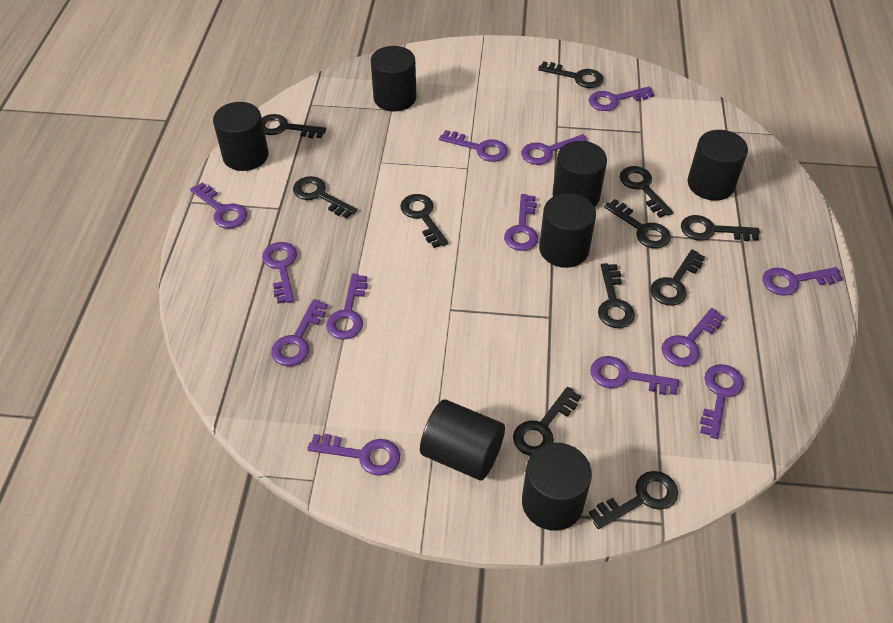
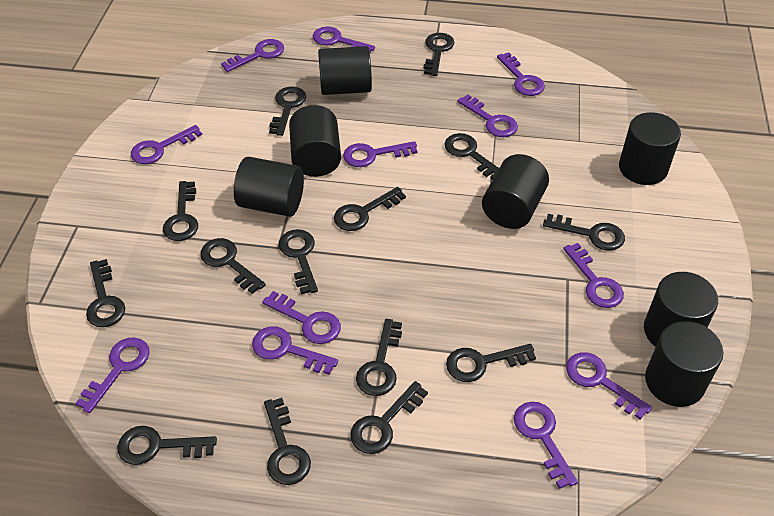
black key: [262,114,326,138] [293,176,357,219] [400,194,448,248] [513,387,581,456] [538,61,603,88] [589,471,678,529] [598,263,635,328] [604,199,671,249] [620,166,673,218] [650,250,705,306] [681,215,760,241] = 11 -> [86,259,125,327] [117,426,217,465] [163,181,198,241] [200,238,266,294] [264,398,311,485] [269,87,306,136] [279,229,318,295] [334,187,406,231] [351,381,428,454] [356,319,402,396] [423,33,454,76] [444,133,499,180] [446,344,536,382] [543,214,625,251] = 14
purple key: [190,182,247,229] [262,242,297,304] [271,299,327,366] [307,434,400,476] [326,274,368,340] [439,130,508,162] [504,194,538,251] [521,134,588,165] [589,86,654,111] [590,356,679,395] [662,308,725,367] [700,364,744,439] [762,267,843,296] = 13 -> [75,337,150,413] [131,125,202,164] [221,39,284,72] [252,326,338,375] [262,291,341,344] [313,27,375,52] [343,141,418,167] [457,94,518,137] [497,52,545,96] [514,402,578,489] [563,243,624,308] [566,352,652,420] = 12

